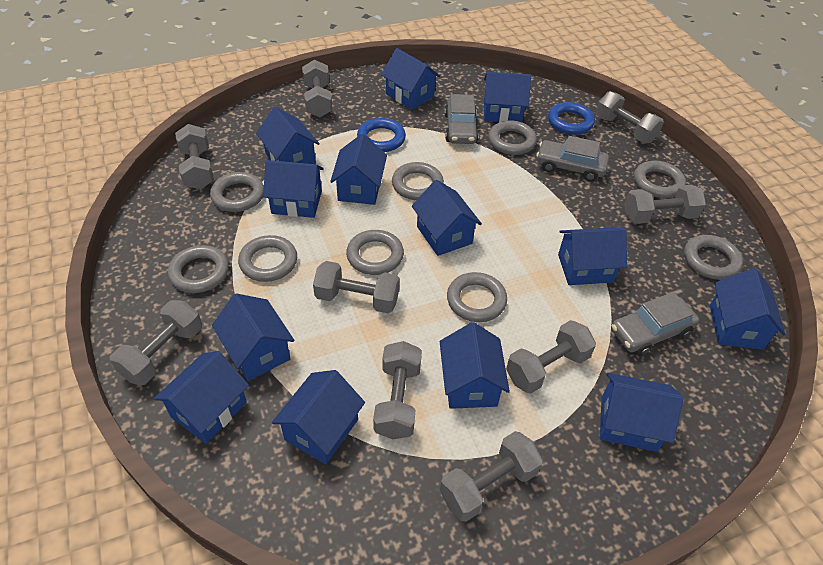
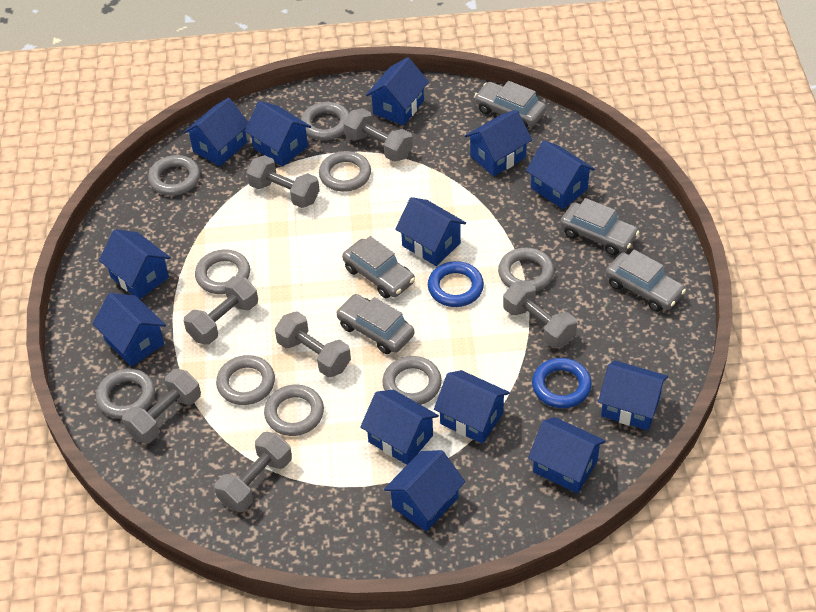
grey car: [444,94,479,144] [536,136,609,181] [611,292,700,356] = 3 -> [336,294,414,354] [342,236,415,299] [474,81,546,128] [560,198,639,255] [606,250,686,312] = 5
grey dumbbell: [110,300,202,386] [175,124,214,189] [302,60,333,117] [313,261,400,313] [373,341,422,439] [440,431,543,522] [506,320,596,394] [596,91,664,143] [624,185,706,224] = 9 -> [122,369,201,444] [184,276,258,345] [215,432,292,512] [247,155,320,208] [275,311,351,378] [344,108,413,162] [503,280,577,348] = 7

